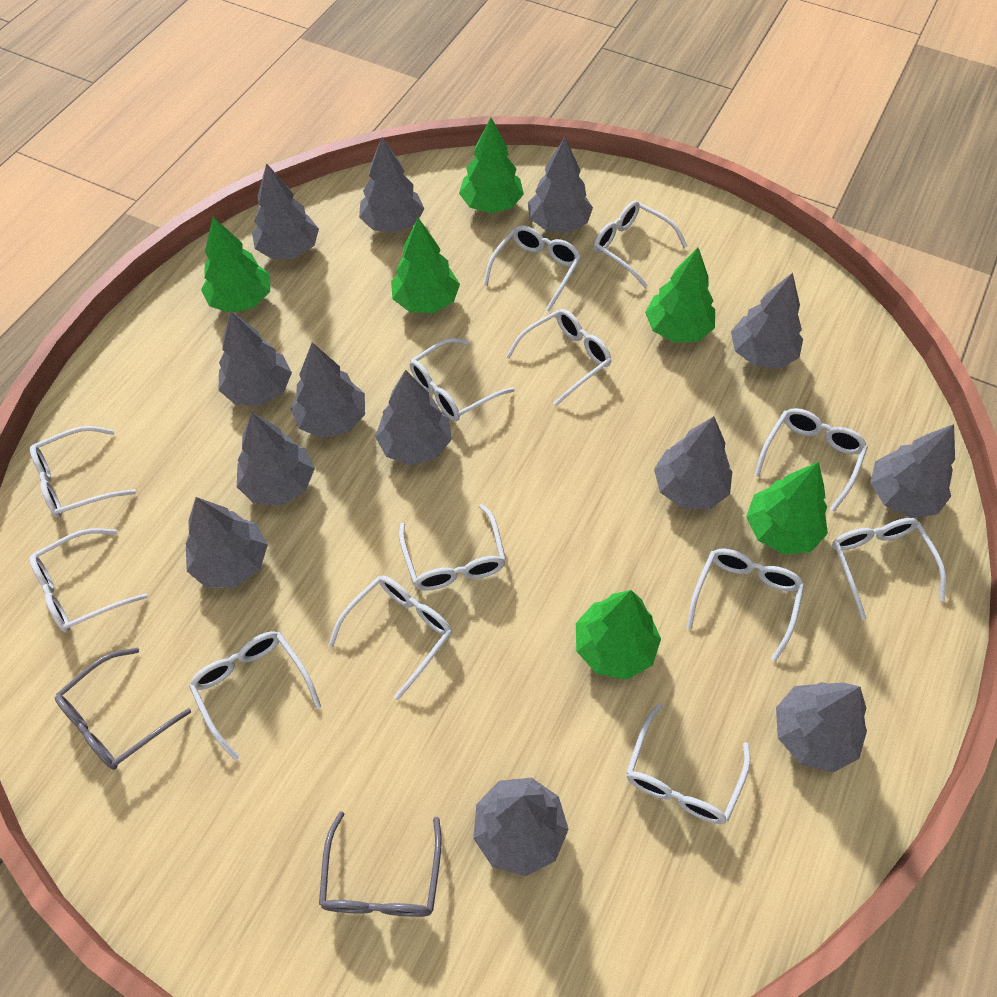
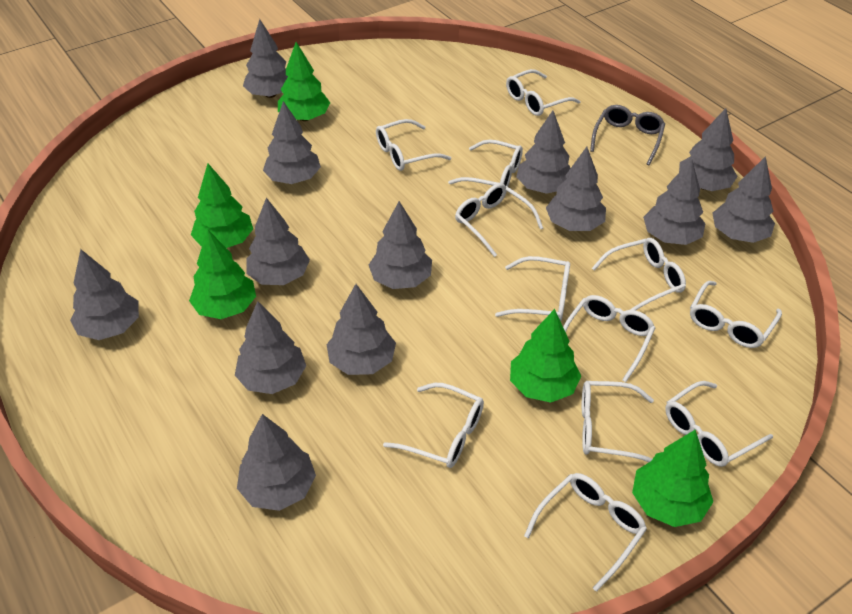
green tree: [201,217,270,313] [391,218,460,313] [459,118,524,213] [576,590,661,680] [645,247,715,343] [746,462,828,555] = 6 -> [189,229,256,319] [191,164,253,248] [278,42,330,121] [510,309,581,403] [632,430,713,527] = 5
grey glasses: [55,648,191,770] [319,811,442,917] = 2 -> [590,105,665,165] = 1
white glasses: [29,528,148,633] [30,426,136,518] [189,631,321,761] [328,576,452,700] [399,504,506,591] [410,338,515,421] [483,225,581,312] [506,309,611,406] [593,201,687,288] [626,703,750,824] [686,549,804,662] [754,408,868,512] [832,518,946,620] = 13 -> [376,119,451,171] [383,383,484,468] [448,139,523,187] [455,183,543,257] [495,256,570,321] [506,69,580,116] [524,473,647,592] [563,295,655,382] [582,381,654,462] [592,238,686,310] [665,381,773,467] [690,281,782,348] = 12

